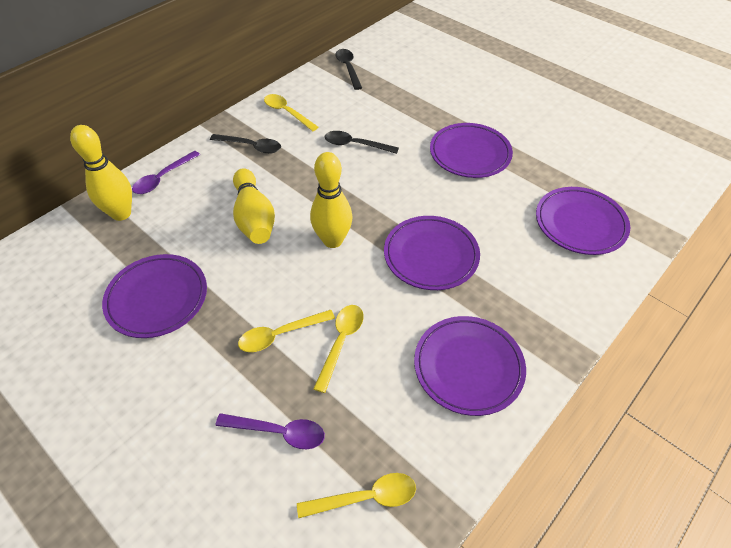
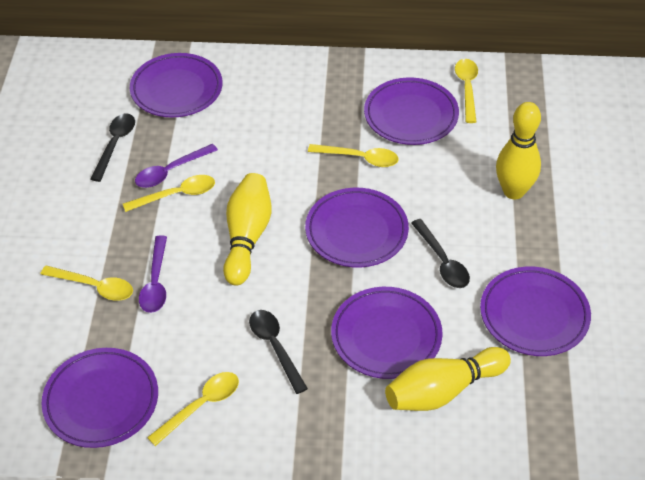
purple plate: [102,254,207,338] [384,216,480,290] [414,316,526,416] [430,123,513,178] [536,187,630,255] = 5 -> [41,348,158,448] [130,53,223,118] [305,188,409,268] [331,287,443,379] [364,77,459,145] [480,266,591,356] = 6
yellow spoon: [238,310,335,352] [264,94,318,131] [297,473,416,518] [313,305,364,393] = 4 -> [41,266,133,301] [123,175,215,212] [147,372,239,446] [308,144,398,167] [455,59,478,123] = 5

